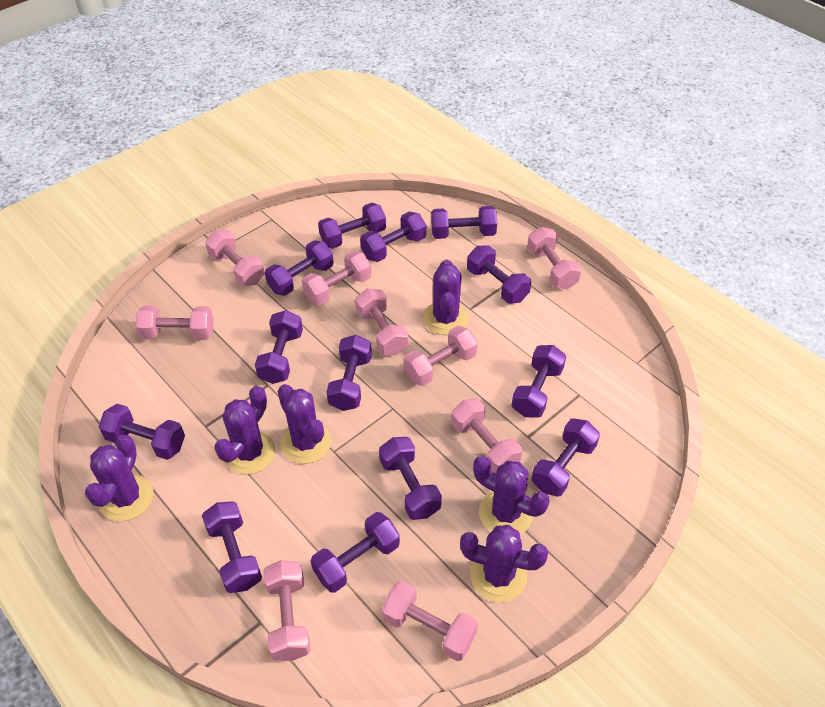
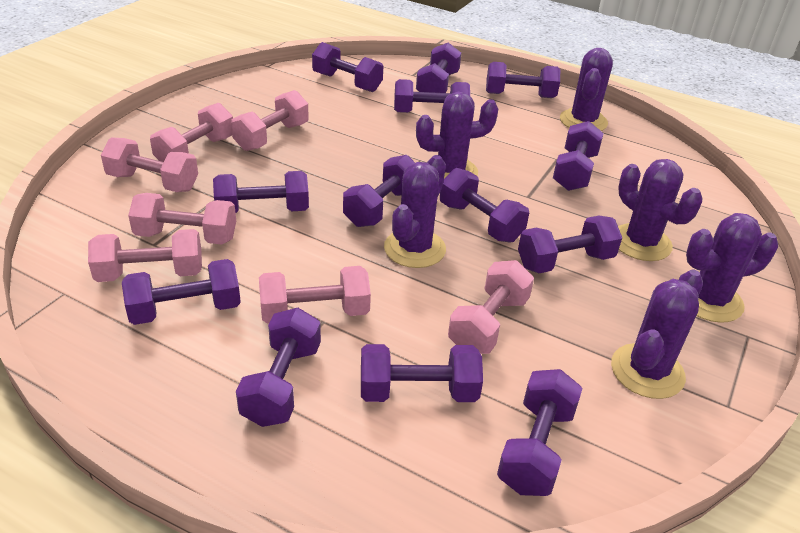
pink dumbbell: [136,305,214,340] [205,230,265,286] [263,560,311,661] [302,251,372,306] [355,288,408,355] [382,581,478,661] [403,326,478,386] [451,398,522,473] [527,227,582,290] = 9 -> [88,229,202,282] [101,137,198,192] [128,193,236,244] [150,103,233,162] [231,90,309,151] [259,266,371,324] [448,260,534,354] = 7

